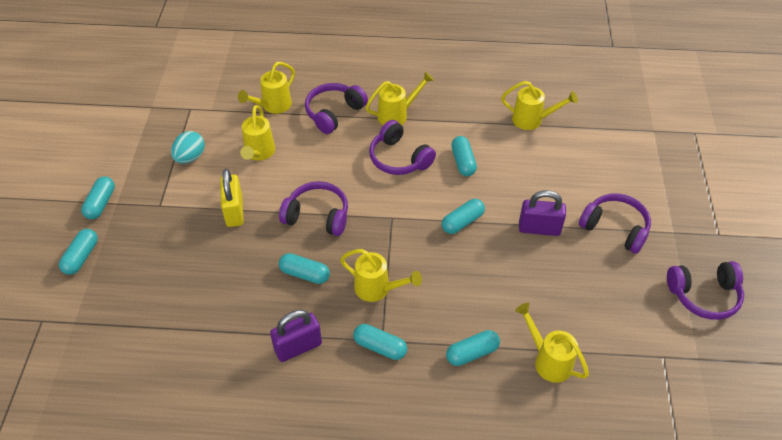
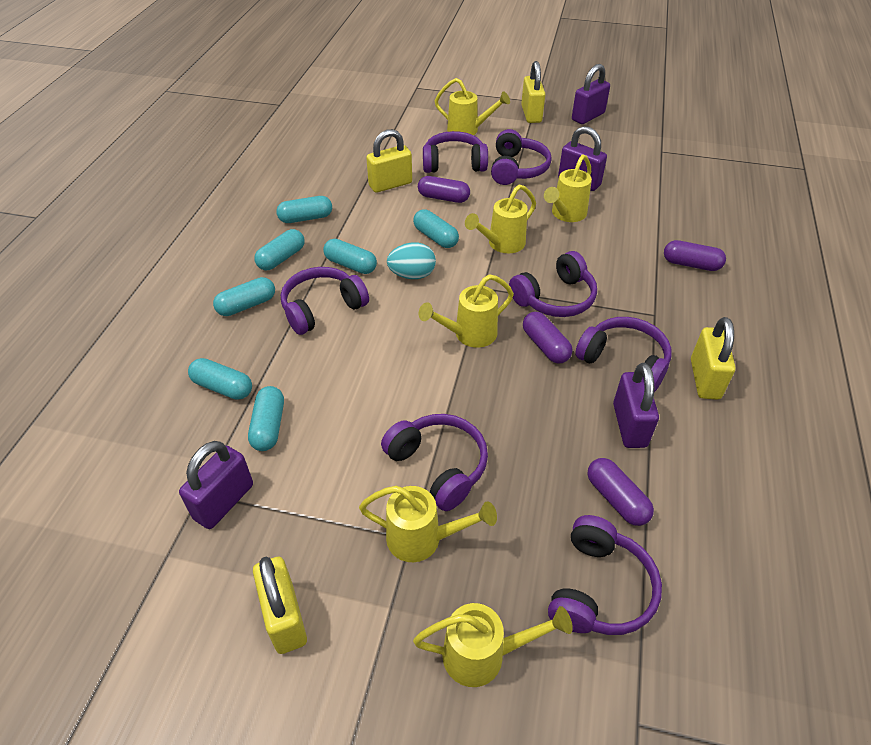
purple capsule: none = 0 -> [418,176,470,203] [523,312,573,363] [587,458,654,526] [664,240,726,271] = 4
purple headphones: [279,181,348,236] [305,83,368,134] [369,120,436,175] [579,193,651,254] [667,261,744,320] = 5 -> [281,267,369,335] [381,414,488,511] [423,131,488,173] [491,129,552,185] [509,251,597,317] [548,515,662,635] [575,317,672,392] = 7
purple padlock: [270,310,322,362] [519,190,566,236] = 2 -> [179,441,253,529] [558,126,607,191] [572,64,610,124] [613,363,659,448] = 4
yellow padlock: [220,169,244,227] = 1 -> [253,557,307,654] [366,129,412,193] [521,61,545,123] [691,317,736,400] = 4

